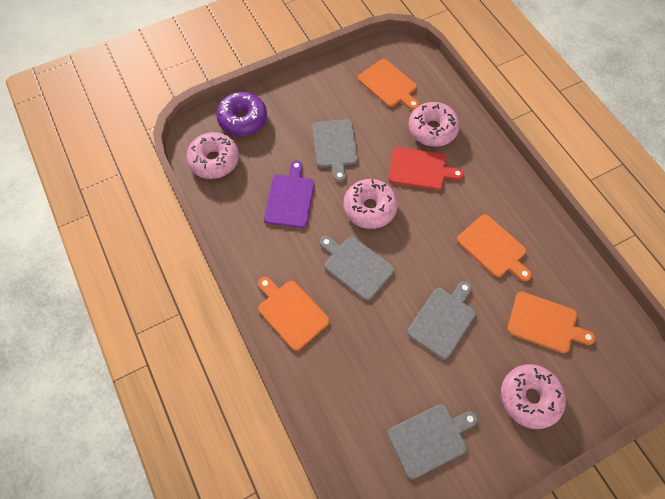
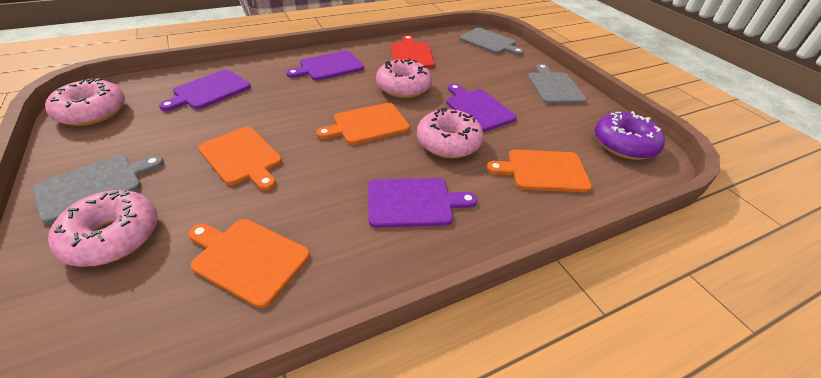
grey cutting board: [312,119,358,182] [320,236,394,300] [387,404,478,479] [407,281,476,359] = 4 -> [32,155,164,224] [459,28,524,55] [528,64,587,104] = 3
purple cutting board: [264,160,314,228] = 1 -> [159,70,251,111] [286,50,364,81] [368,178,477,228] [446,84,517,132] = 4

